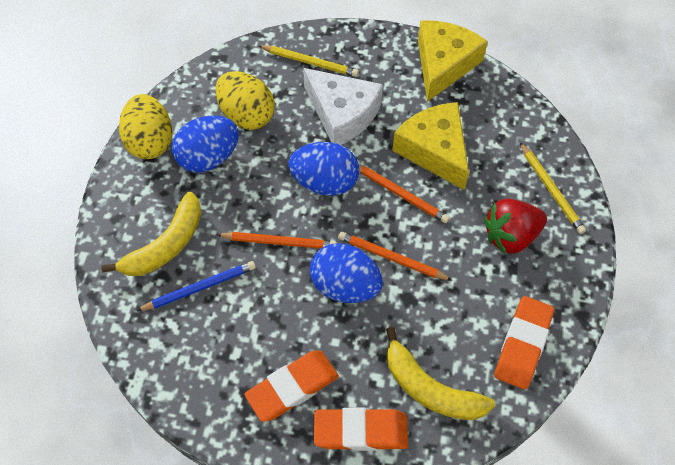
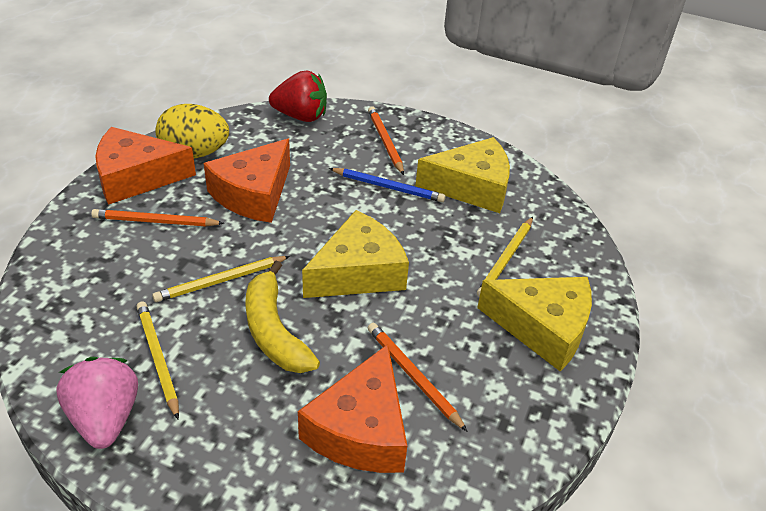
blue egg: [172,116,239,173] [289,142,359,196] [310,243,383,303] = 3 -> none = 0
orange cheese: none = 0 -> [95,127,196,205] [204,139,290,223] [298,344,407,473] = 3
orange eraser: [244,350,339,422] [314,408,408,451] [494,296,554,389] = 3 -> none = 0
pink strawberry: none = 0 -> [56,357,138,449] = 1
white cheese: [303,68,383,145] = 1 -> none = 0
yellow banana: [102,192,201,276] [386,327,495,420] = 2 -> [245,261,320,373] = 1
yellow cheese: [392,102,469,190] [418,20,488,102] = 2 -> [302,210,409,298] [416,137,510,213] [477,277,592,371] = 3
yellow egg: [119,94,172,159] [215,71,275,130] = 2 -> [155,104,229,159] = 1
yellow pencil: [258,45,359,77] [520,142,586,234] = 2 -> [137,301,179,420] [152,256,290,302] [477,217,533,297] = 3

